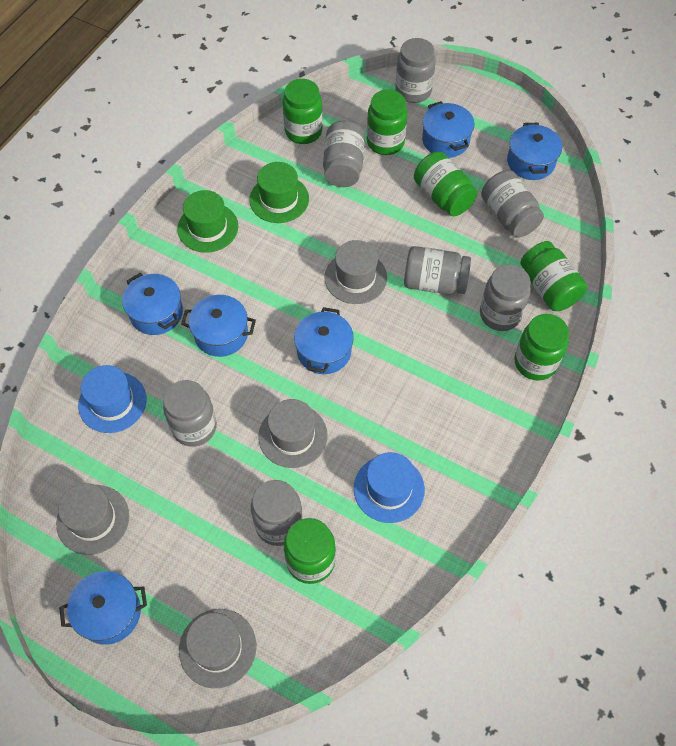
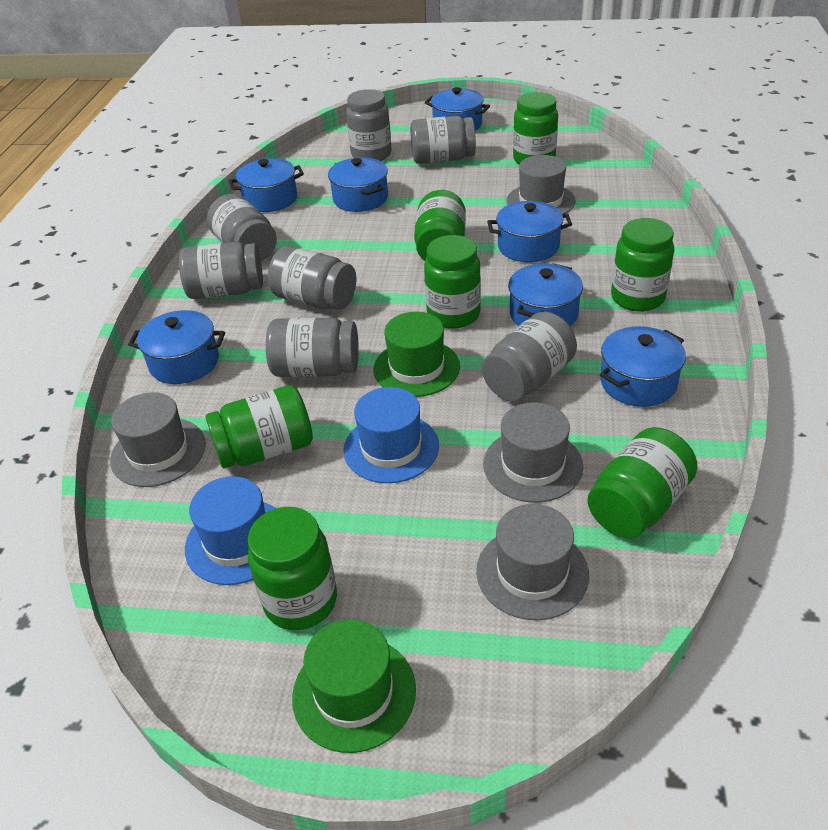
blue pot: [59,571,147,645] [122,273,183,335] [181,295,256,357] [294,307,354,374] [422,101,474,158] [507,123,562,180] = 6 -> [128,310,225,384] [229,158,304,212] [328,157,388,212] [425,87,490,131] [487,201,572,263] [508,263,583,327] [600,326,686,407] = 7
green jar: [283,79,323,144] [284,518,336,584] [367,90,408,155] [414,151,477,216] [515,314,569,381] [520,241,587,311] = 6 -> [205,385,313,468] [248,507,337,630] [414,190,466,261] [424,235,481,329] [513,92,558,165] [587,427,697,538] [611,218,675,312] = 7

